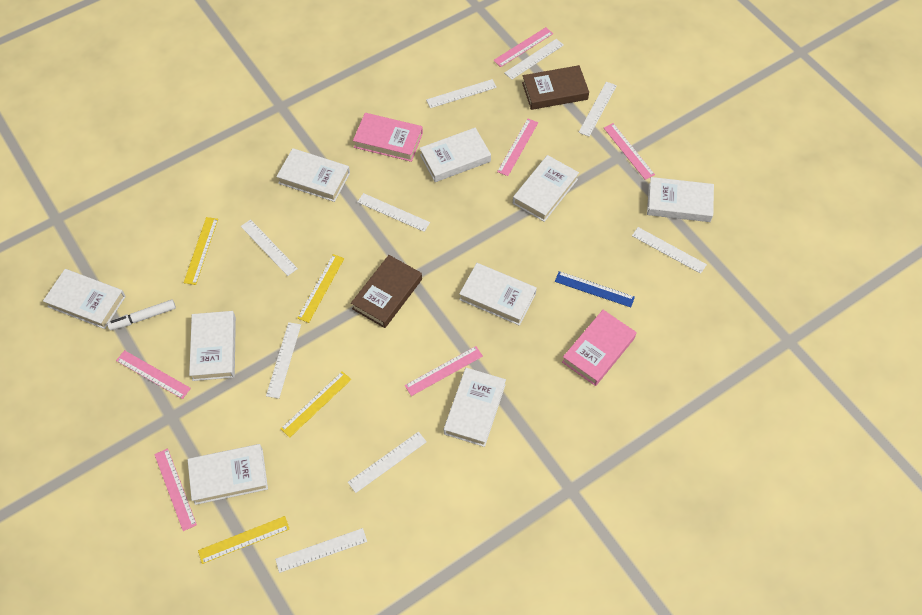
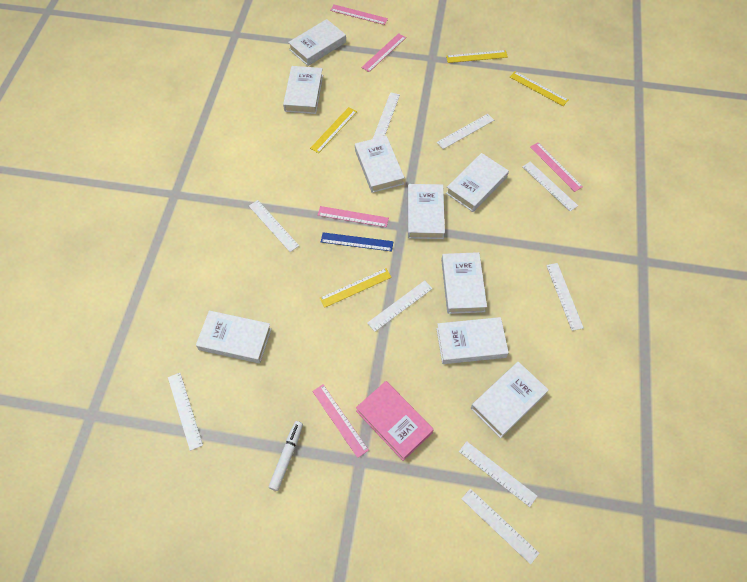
brown book: [351,255,422,328] [522,65,589,110] = 2 -> none = 0
pink book: [353,113,423,162] [562,310,637,386] = 2 -> [356,381,434,461] = 1
pink ruler: [116,350,191,399] [154,448,197,531] [405,346,483,396] [493,27,553,67] [497,119,538,176] [604,123,655,180] = 6 -> [312,384,369,458] [318,206,389,227] [330,4,388,25] [361,33,406,72] [530,142,583,192] = 5

